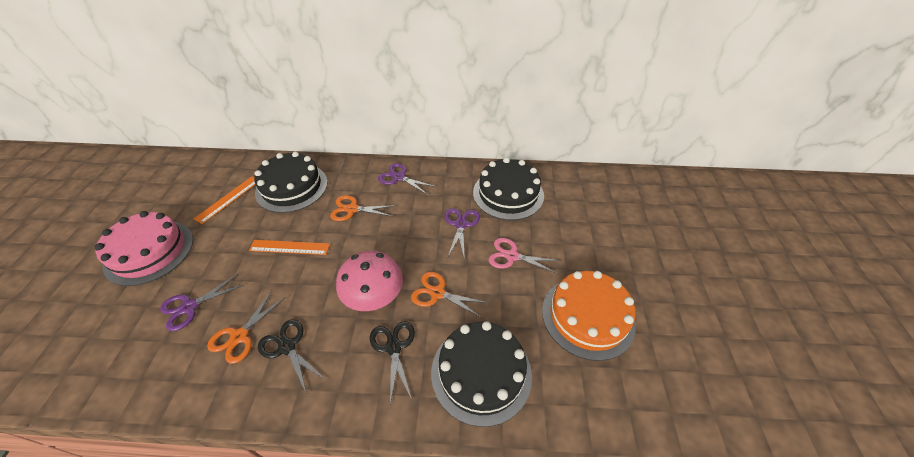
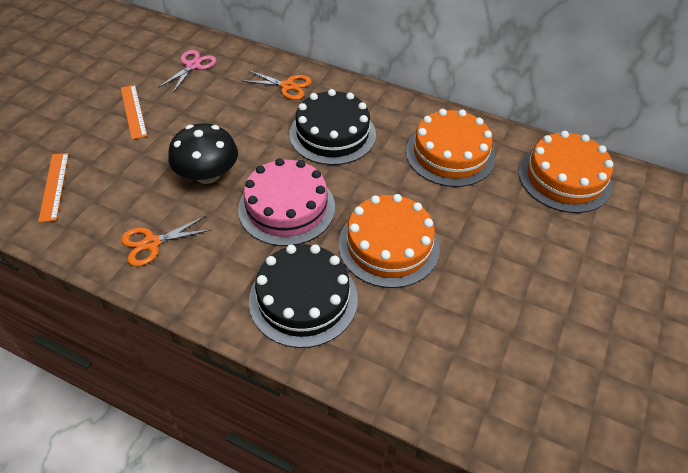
black cake: [254,152,328,213] [431,321,532,427] [473,157,544,220] = 3 -> [249,244,358,348] [289,89,376,165] = 2
black mushroom: none = 0 -> [168,123,238,184] = 1
black scissors: [258,319,326,394] [370,321,415,404] = 2 -> none = 0
orange cake: [542,271,636,361] = 1 -> [338,194,440,288] [406,109,495,187] [518,131,613,213] = 3
orange scissors: [207,291,286,364] [330,195,396,221] [411,272,488,318] = 3 -> [121,216,211,266] [241,70,312,100] = 2
pink mushroom: [336,251,403,311] = 1 -> none = 0
purple scissors: [160,274,244,331] [378,163,436,195] [444,208,480,260] = 3 -> none = 0

